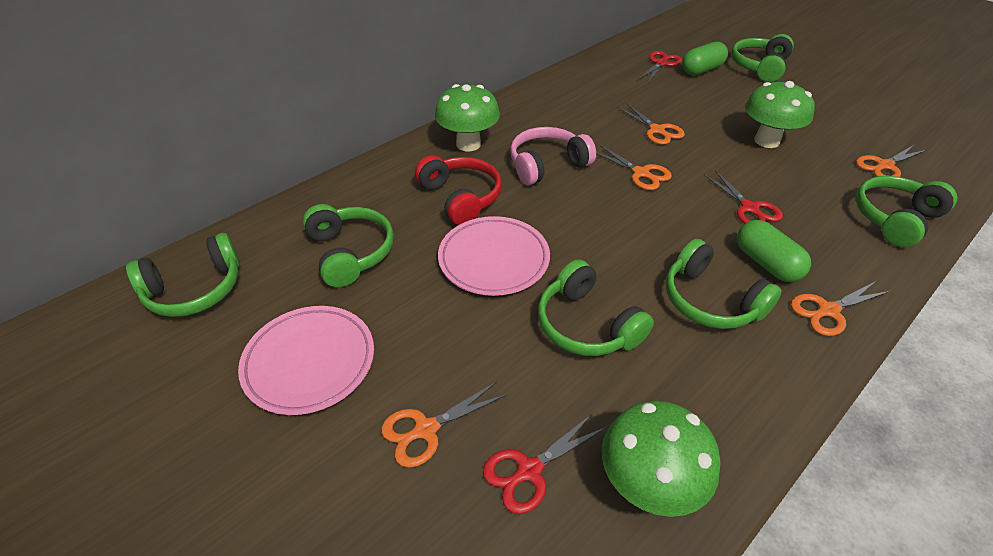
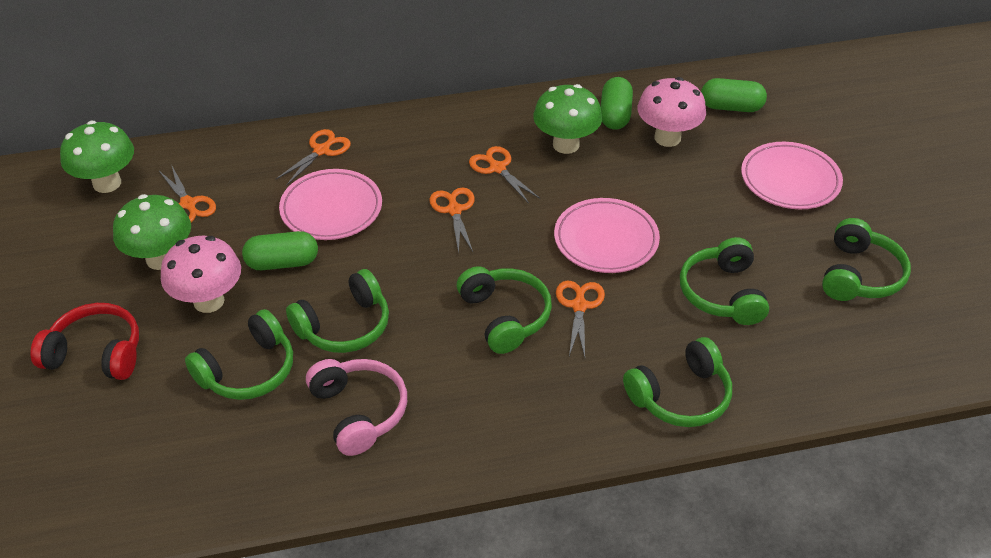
green capsule: [682,42,728,75] [737,220,811,282] = 2 -> [242,231,318,270] [601,77,633,130] [701,78,767,112] = 3
pink mushroom: none = 0 -> [161,236,241,313] [637,77,706,147] = 2
pink plate: [238,306,374,415] [438,216,550,296] = 2 -> [279,169,382,240] [554,198,660,273] [741,142,843,209] = 3
red scissors: [483,413,606,514] [638,51,682,82] [704,170,783,224] = 3 -> none = 0

